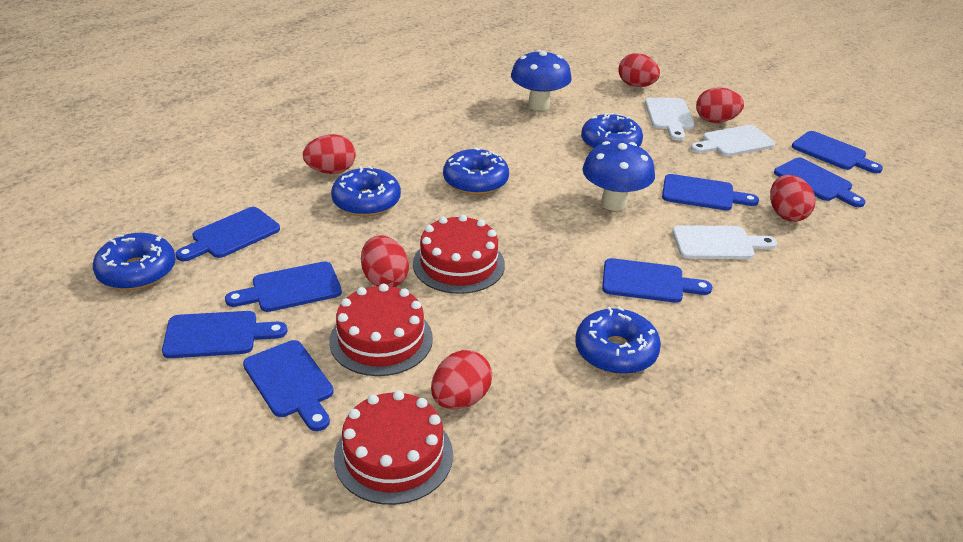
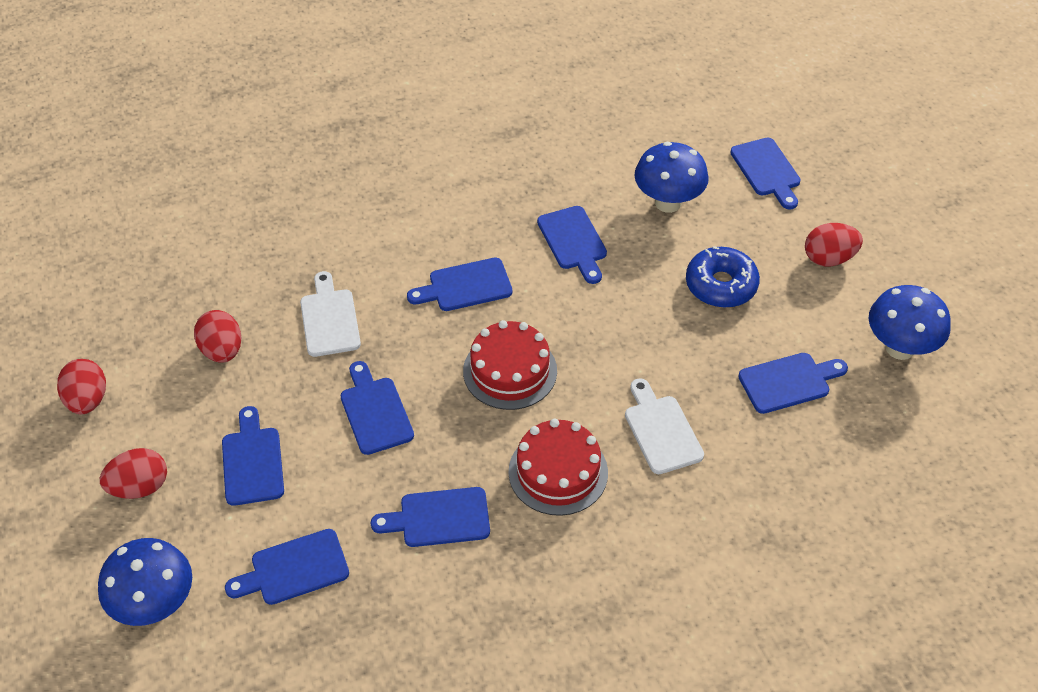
blue donut: [93,233,176,290] [331,166,401,216] [443,147,509,195] [575,307,661,375] [581,113,643,150] = 5 -> [686,246,760,308] = 1
blue mushroom: [511,50,572,111] [583,141,655,211] = 2 -> [98,538,192,626] [634,142,709,213] [869,285,951,360] = 3
red cake: [329,283,433,376] [334,390,453,505] [413,214,505,294] = 3 -> [463,320,557,410] [508,419,608,516] = 2
red egg: [303,134,356,174] [361,235,409,287] [431,350,492,409] [618,53,660,87] [696,88,744,123] [770,175,816,222] = 6 -> [57,359,106,414] [100,448,167,499] [194,310,241,362] [805,223,863,267] = 4
white cutting board: [645,97,694,141] [672,225,777,259] [691,125,775,156] = 3 -> [300,271,361,357] [625,378,704,474] = 2

